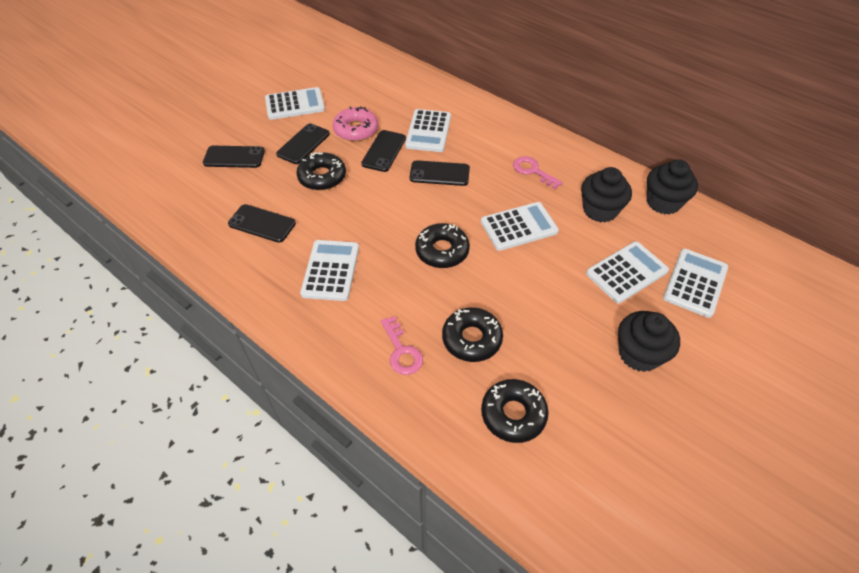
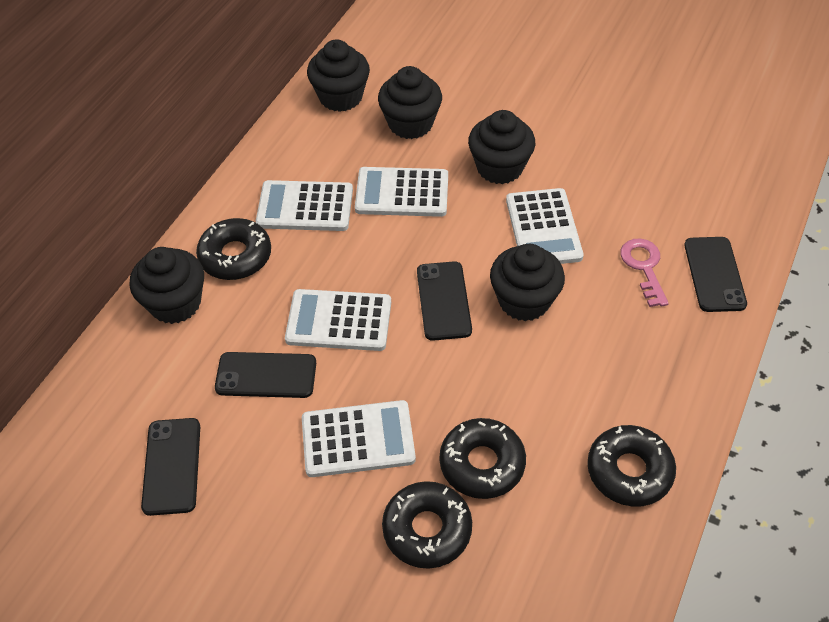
black cupcake: [581,167,632,222] [618,311,680,372] [647,159,698,215] = 3 -> [129,247,204,324] [307,39,370,112] [378,66,442,139] [468,110,535,184] [490,244,565,321] = 5
black phone: [203,146,265,168] [228,204,296,243] [276,123,330,164] [361,130,406,172] [410,160,470,186] = 5 -> [141,418,200,516] [215,352,316,398] [417,261,472,341] [684,237,747,312] = 4
pink donut: [333,106,378,141] = 1 -> none = 0
pink key: [381,316,423,375] [513,156,563,189] = 2 -> [620,238,669,307] = 1
white calculator: [265,87,325,120] [300,240,359,301] [405,109,451,152] [481,202,559,251] [586,241,669,303] [663,249,728,318] = 6 -> [256,180,353,231] [285,289,391,351] [302,400,416,477] [355,167,448,217] [506,188,584,264] = 5

